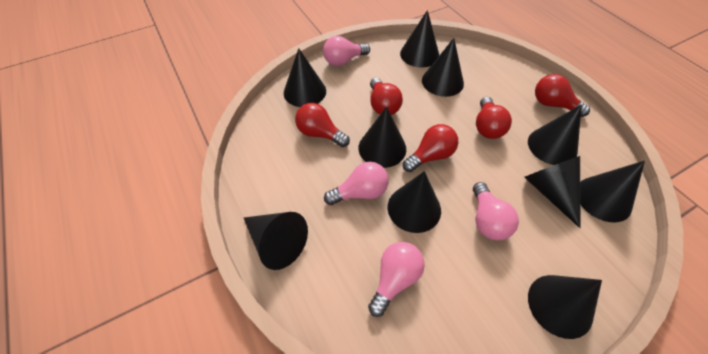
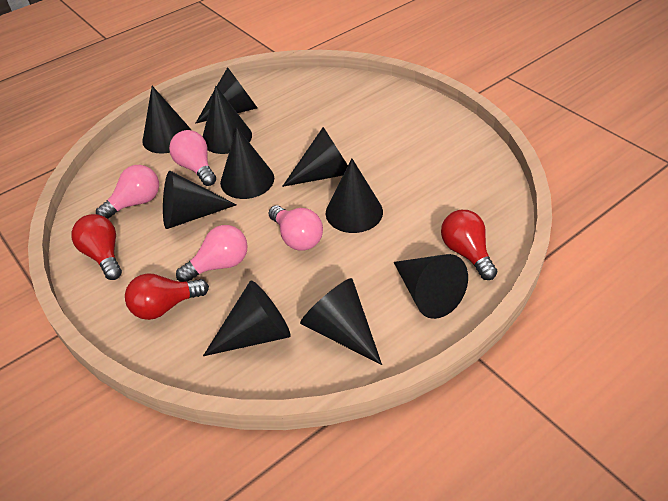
red light bulb: [295,103,350,147] [370,78,403,115] [403,124,458,172] [476,97,512,139] [535,74,590,117] = 5 -> [71,214,122,280] [125,273,209,320] [441,210,497,280] = 3

